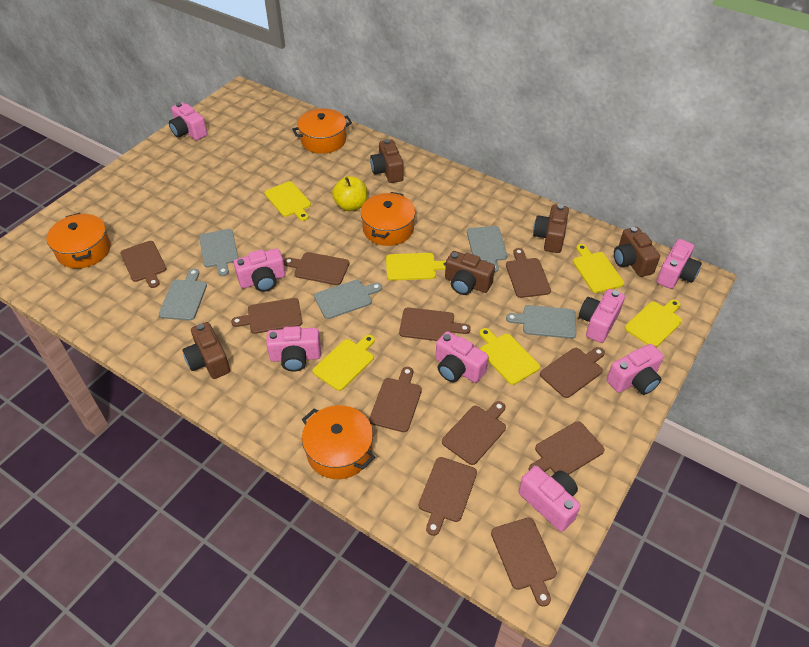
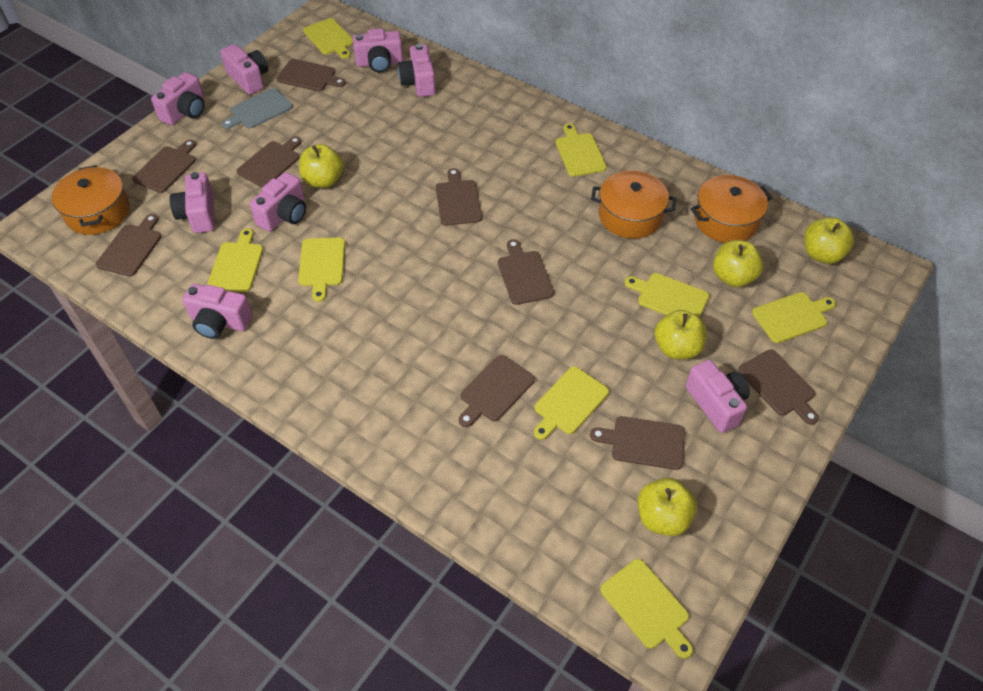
brown camera: [182,322,230,379] [370,139,404,183] [445,251,495,295] [533,204,569,253] [614,227,660,277] = 5 -> none = 0
brown cutting board: [120,241,166,288] [231,298,303,334] [284,252,349,285] [369,367,422,432] [399,308,471,341] [419,457,477,536] [442,401,506,465] [491,518,557,607] [506,248,551,298] [529,421,605,475] [540,347,605,398] = 11 -> [96,214,161,276] [132,139,196,193] [236,136,302,188] [277,59,346,91] [436,168,482,226] [459,355,535,427] [498,239,554,305] [590,416,685,470] [738,349,819,425] = 9
grey cutting board: [159,268,207,321] [199,229,238,276] [314,280,382,319] [467,226,507,273] [506,305,576,339] = 5 -> [222,88,293,129] = 1
orange pot: [47,213,111,269] [292,109,352,154] [302,405,375,479] [360,192,416,246] = 4 -> [52,165,130,235] [591,171,676,239] [691,175,772,243] = 3
yellow apple: [332,176,367,211] = 1 -> [299,144,344,188] [638,478,697,536] [654,310,707,359] [713,240,763,287] [804,217,854,264] = 5
yellow cutting board: [265,181,311,221] [313,335,375,391] [386,253,446,281] [479,328,540,385] [573,244,624,293] [625,299,682,347] = 6 -> [207,228,263,292] [298,237,345,302] [303,18,353,59] [534,367,609,440] [556,123,607,177] [600,559,693,659] [625,273,710,317] [752,292,836,343] = 8

